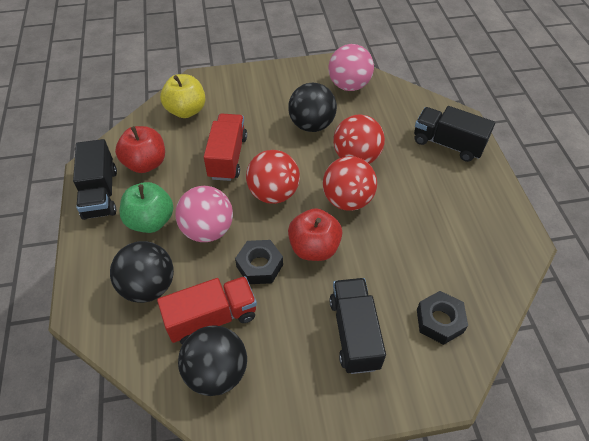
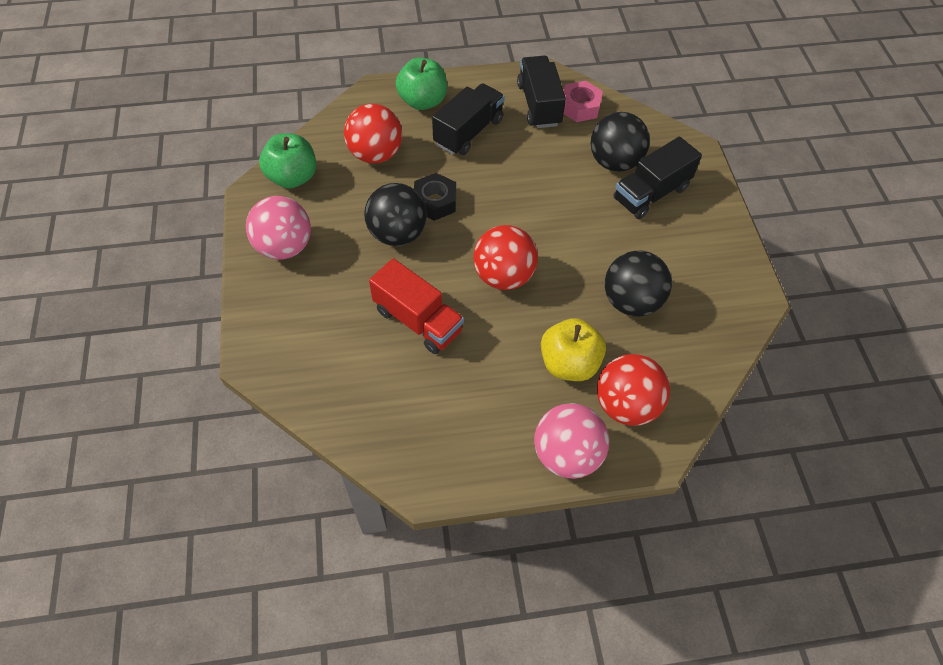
black nut: [235,240,283,284] [417,291,468,345] = 2 -> [414,173,456,221] = 1
green apple: [120,182,174,233] = 1 -> [259,133,316,189] [396,57,447,110] = 2
pink nut: none = 0 -> [564,81,603,122] = 1
red apple: [115,126,165,173] [288,208,342,261] = 2 -> none = 0
red truck: [157,276,257,344] [204,114,247,181] = 2 -> [369,258,464,354] = 1

